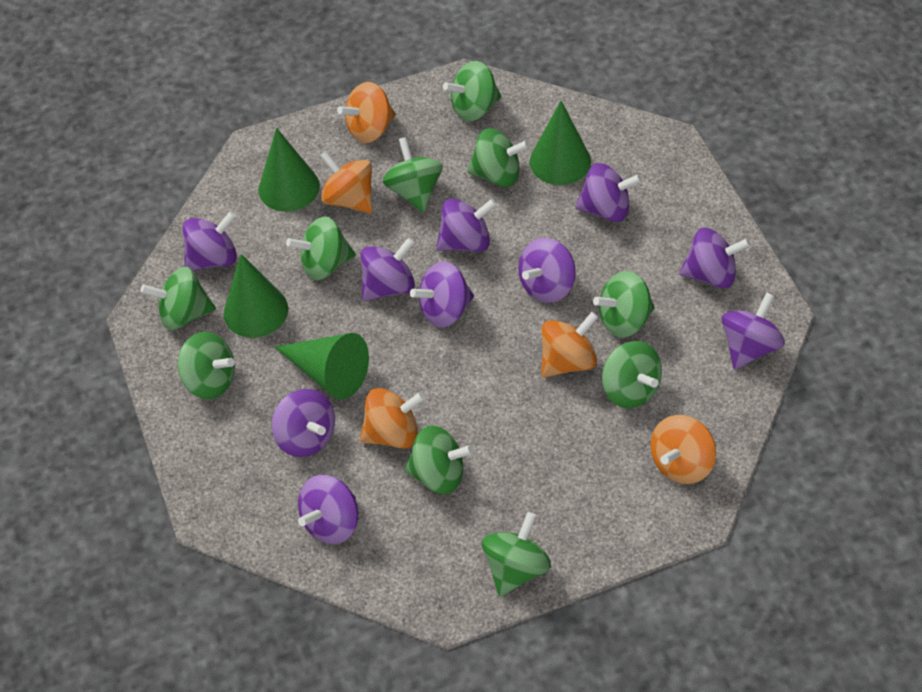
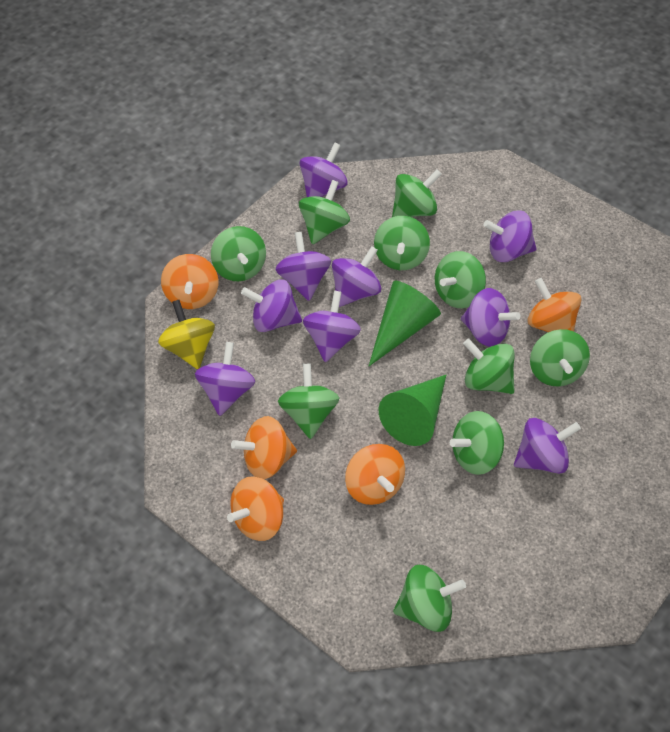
green cone: [224,254,288,338] [258,128,319,212] [275,333,369,400] [530,101,591,185] = 4 -> [369,281,441,366] [379,375,446,446] = 2
purple spinning top: [183,211,237,271] [272,389,335,457] [298,475,358,544] [361,238,415,301] [410,262,474,328] [436,199,497,252] [518,238,576,303] [575,163,642,222] [679,228,751,288] [722,292,785,370] = 10 -> [195,342,255,416] [241,279,302,332] [275,232,331,301] [300,143,348,197] [303,290,361,362] [332,246,381,307] [461,288,520,347] [484,210,537,262] [514,418,581,474] = 9
yellow spinning top: none = 0 -> [158,300,215,369] = 1

